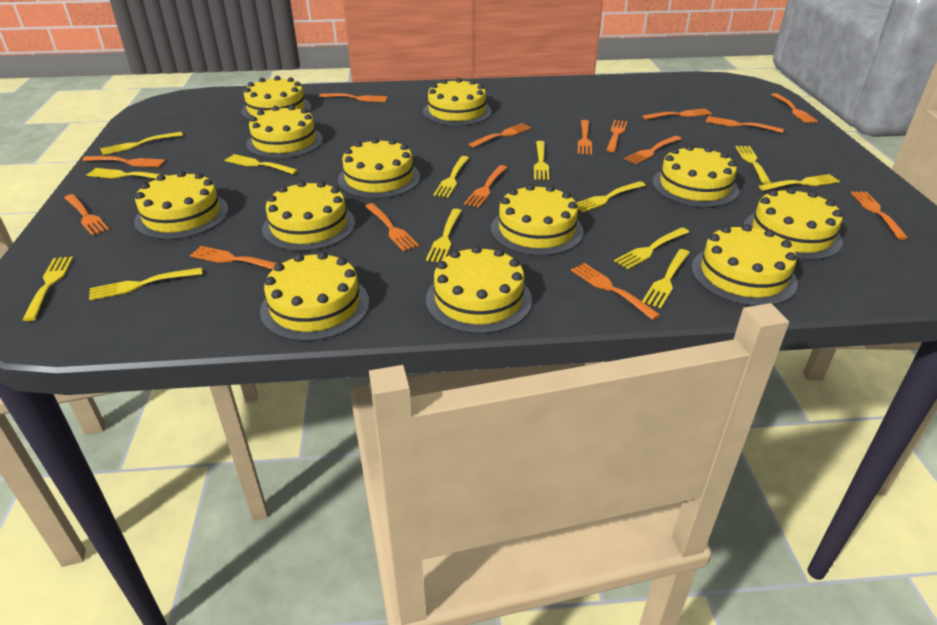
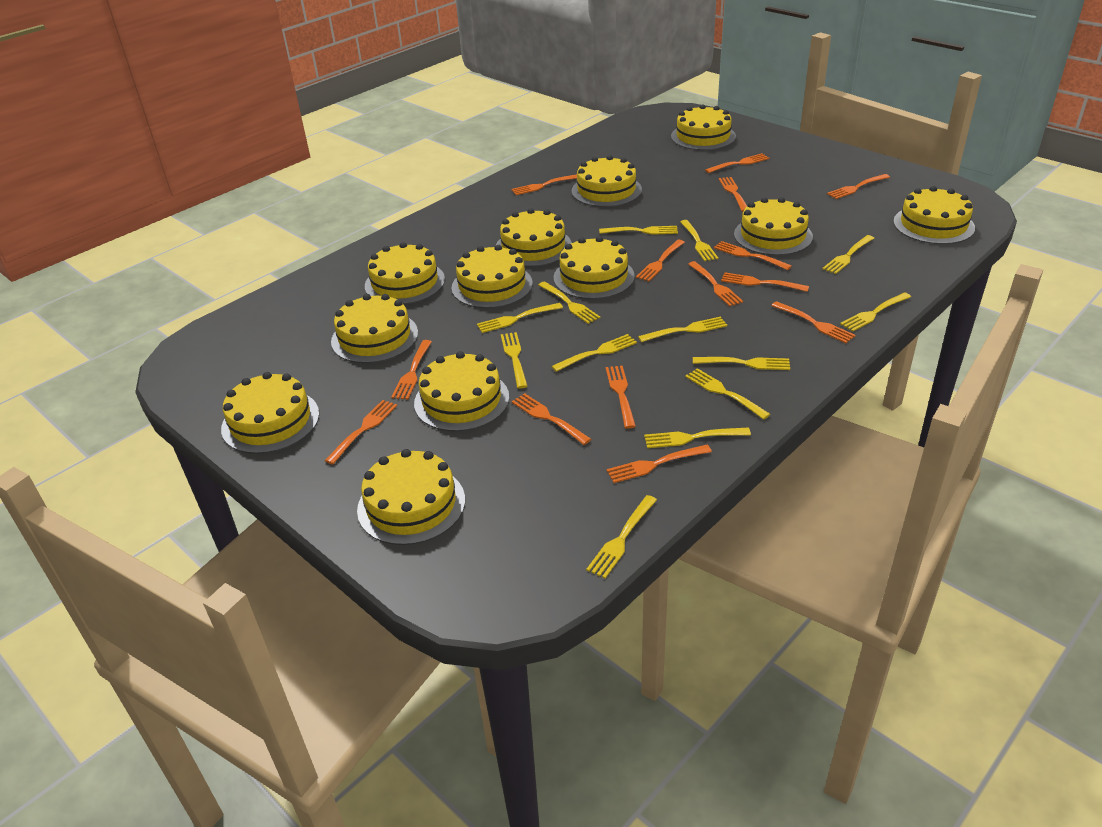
orange fork: [64,194,110,236] [82,156,165,167] [190,246,277,270] [319,93,388,102] [365,203,419,251] [464,165,508,207] [468,123,531,148] [571,263,660,320] [578,120,592,155] [607,120,627,152] [625,136,681,164] [642,108,712,120] [706,116,784,133] [771,93,818,123] [851,192,908,240] = 15 -> [325,400,397,464] [391,340,432,400] [511,174,577,195] [512,393,591,445] [606,365,636,429] [606,445,712,483] [636,240,685,281] [688,261,743,306] [705,153,769,173] [714,241,792,270] [719,177,747,212] [721,273,809,292] [771,301,856,343] [827,174,890,199] = 14

